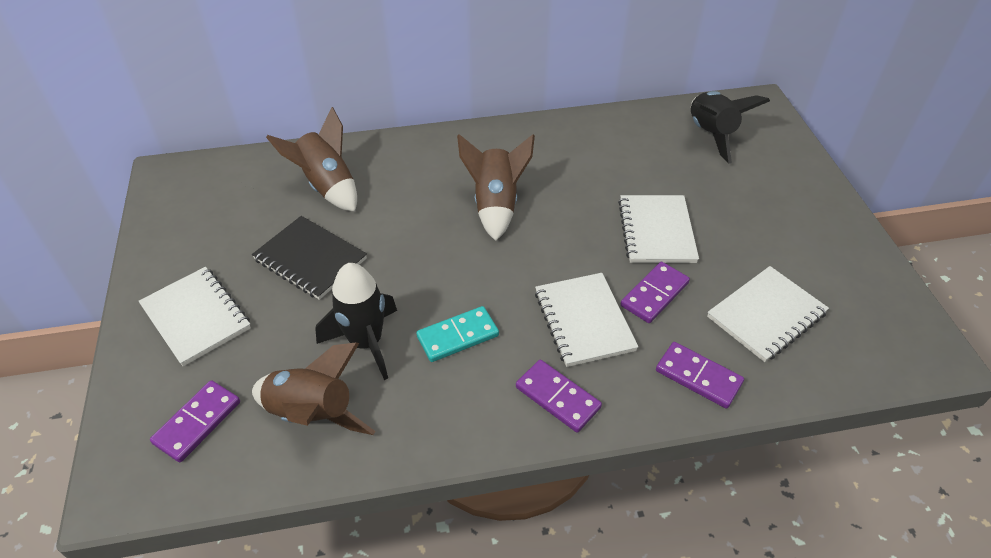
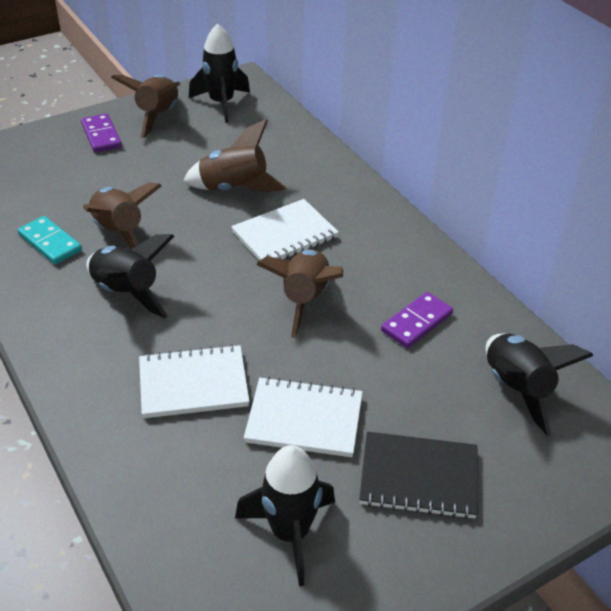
black rocket: [315,263,397,380] [691,91,770,164] = 2 -> [86,234,175,318] [189,24,250,123] [235,445,335,586] [486,334,594,436] = 4
brown rocket: [252,343,375,435] [266,107,357,212] [457,134,535,241] = 3 -> [83,182,161,250] [111,75,180,138] [183,119,287,192] [256,249,343,338] = 4
purple domino: [150,380,240,462] [516,360,602,433] [621,262,690,323] [656,342,744,409] = 4 -> [81,114,122,153] [381,292,453,348] = 2
white notebook: [138,267,251,366] [535,273,638,367] [618,195,699,263] [707,266,829,362] = 4 -> [139,344,250,418] [231,199,339,261] [244,377,363,457] = 3

